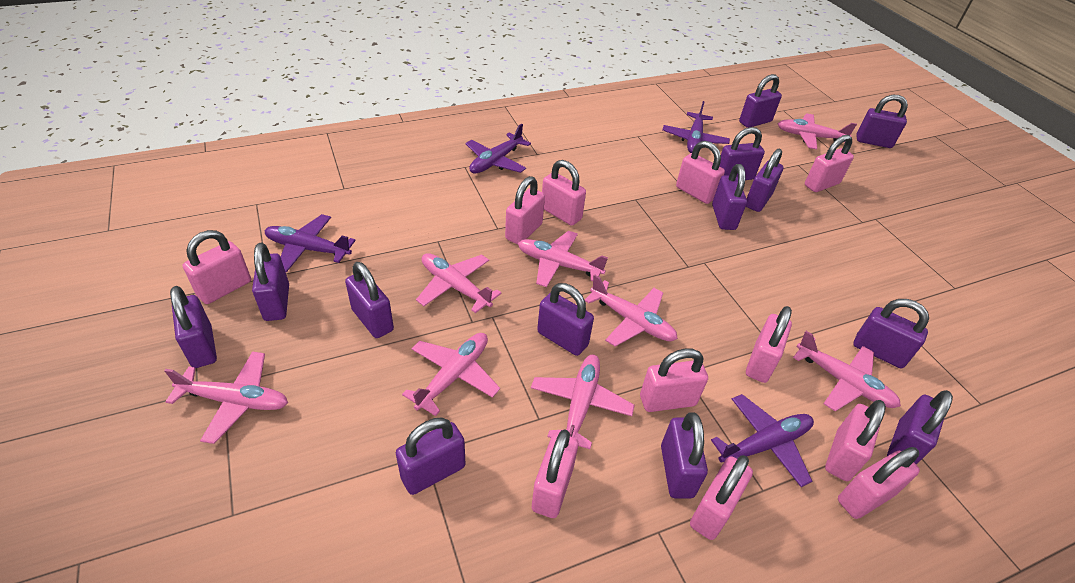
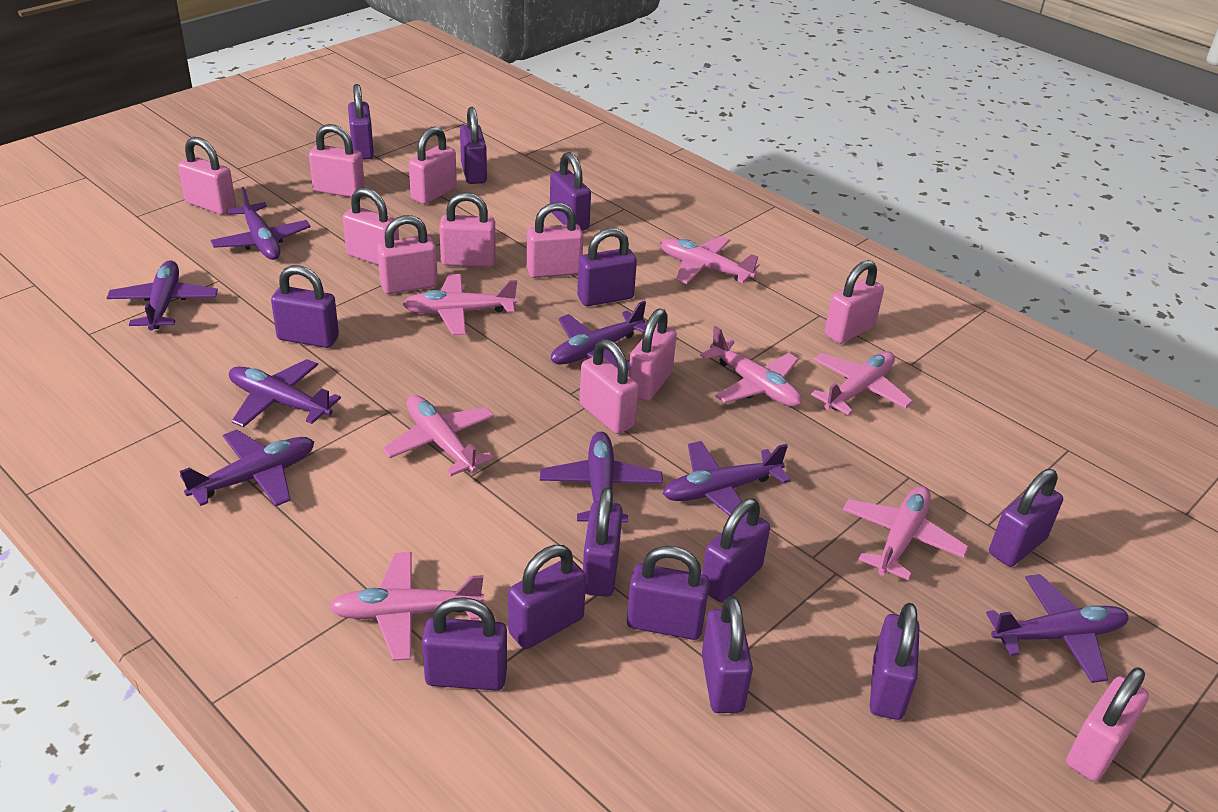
pink plane: [164,351,288,444] [402,333,500,416] [416,253,501,313] [518,231,608,287] [531,355,635,449] [585,274,678,347] [778,113,857,149] [793,331,901,411] = 8 -> [329,552,484,661] [382,395,494,476] [403,274,517,335] [660,236,760,284] [700,326,802,407] [811,351,913,415] [843,486,969,580] = 7
purple plane: [265,214,356,272] [465,124,531,173] [662,101,730,153] [711,394,814,487] = 4 -> [107,260,218,330] [180,430,314,506] [210,187,310,260] [229,359,341,428] [540,432,663,522] [551,301,646,371] [663,441,791,516] [986,574,1129,683] = 8

